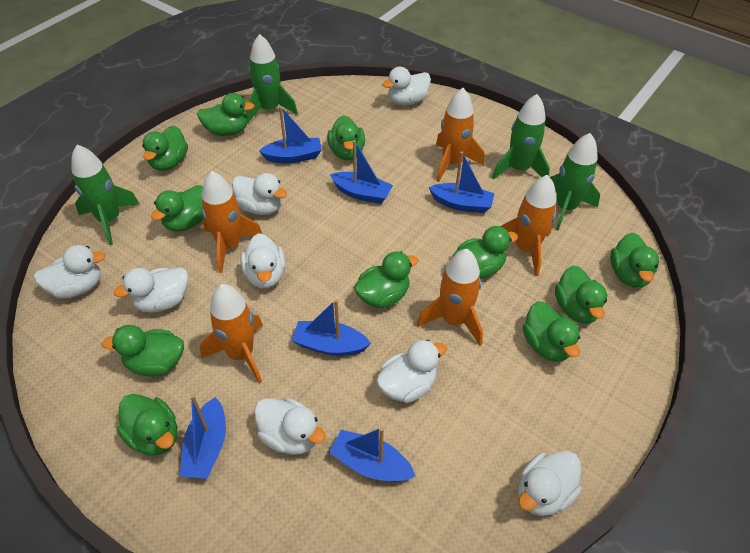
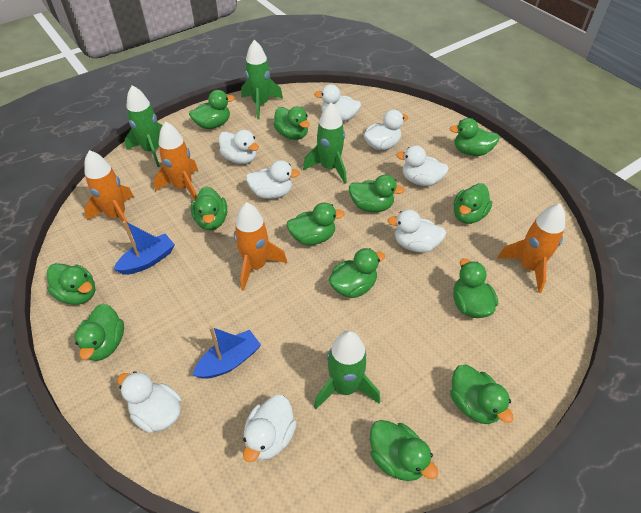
blue boat: [180,394,226,479] [259,106,322,163] [292,299,371,356] [329,427,415,482] [330,140,393,204] [429,151,495,213] = 6 -> [113,221,175,275] [193,326,261,379] = 2
green duck: [102,325,184,377] [117,394,177,456] [142,126,188,171] [151,185,204,232] [197,93,254,136] [327,116,365,160] [354,252,419,308] [453,226,518,279] [523,302,580,362] [555,265,607,324] [610,233,659,288] = 11 -> [47,263,95,305] [74,304,124,361] [189,90,235,129] [191,186,227,230] [274,107,310,140] [286,203,345,245] [329,248,385,298] [349,175,405,212] [370,420,438,481] [449,118,500,156] [450,365,514,424] [453,259,498,318] [454,183,492,224] = 13
orange rocket: [200,284,263,383] [201,171,262,273] [417,249,483,346] [436,88,484,182] [500,175,556,276] = 5 -> [84,150,134,233] [154,121,198,200] [234,202,287,291] [498,203,565,293] = 4

